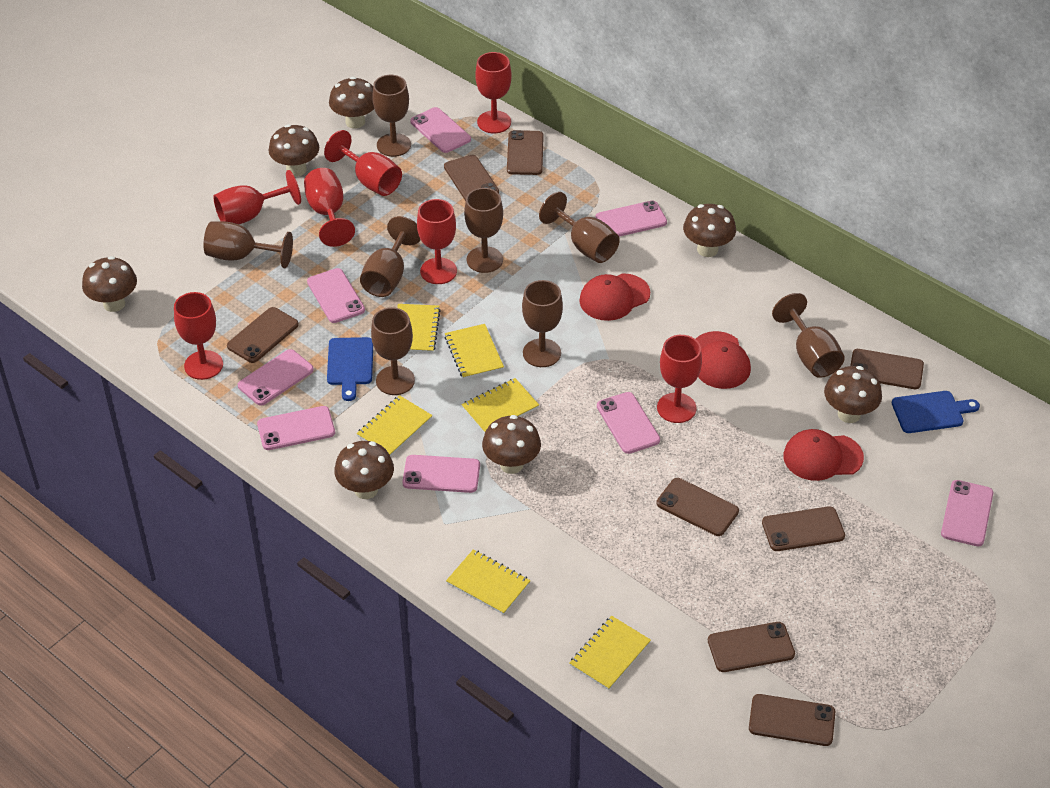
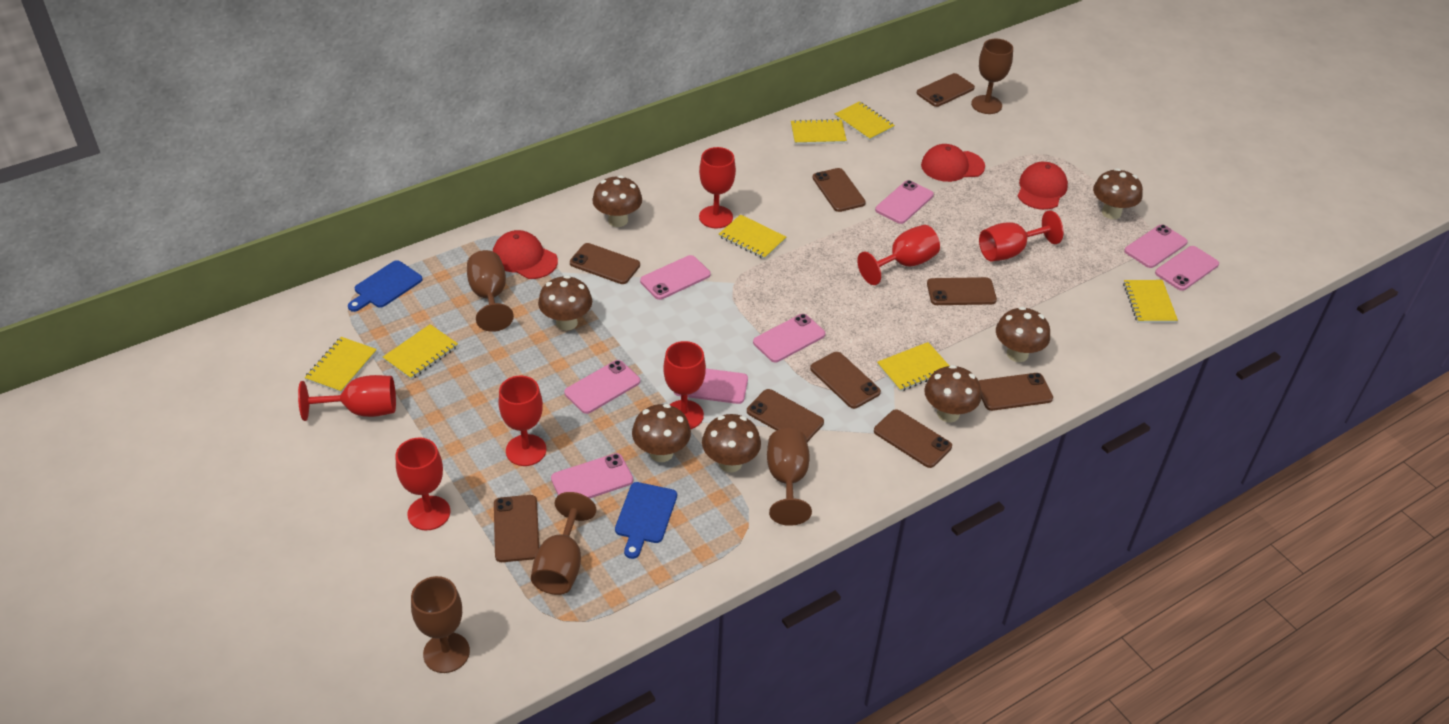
brown goblet: [203,221,293,268] [360,216,420,297] [371,307,415,395] [372,75,411,157] [464,188,503,273] [522,280,563,367] [539,192,620,263] [772,293,845,378] = 8 -> [411,576,470,673] [467,250,514,332] [531,492,596,595] [767,428,812,526] [971,39,1013,114] = 5
brown phone: [227,307,299,363] [444,155,499,201] [507,130,544,175] [657,478,739,536] [708,622,795,672] [749,694,835,746] [762,506,845,551] [850,349,924,389] = 8 -> [494,495,539,562] [570,243,640,284] [747,389,824,442] [810,352,881,409] [812,168,866,212] [874,409,952,468] [917,73,975,107] [927,277,997,305] [979,373,1053,411] = 9
yellow notebook: [357,395,433,456] [397,304,441,353] [445,324,504,379] [446,549,531,615] [461,378,539,434] [570,616,651,690] = 6 -> [305,337,377,393] [383,324,458,380] [719,214,786,259] [791,119,847,145] [835,101,895,141] [877,342,949,391] [1123,280,1178,323] = 7

